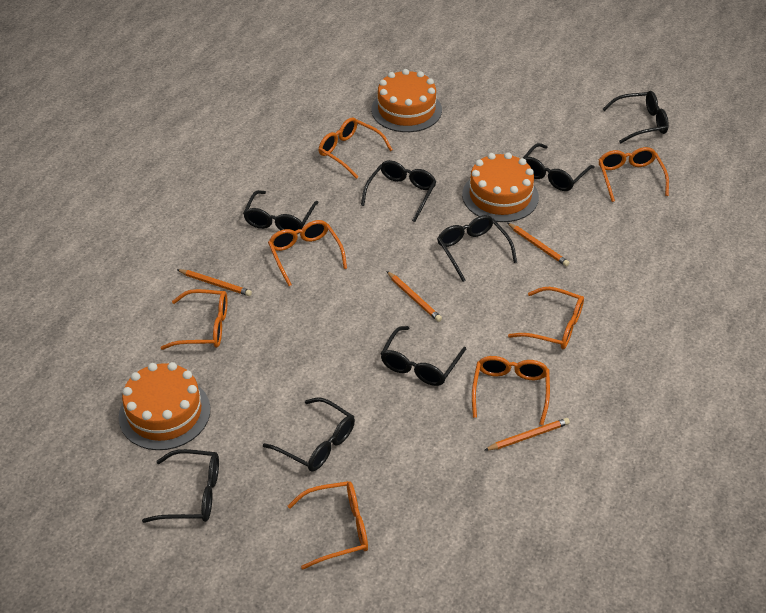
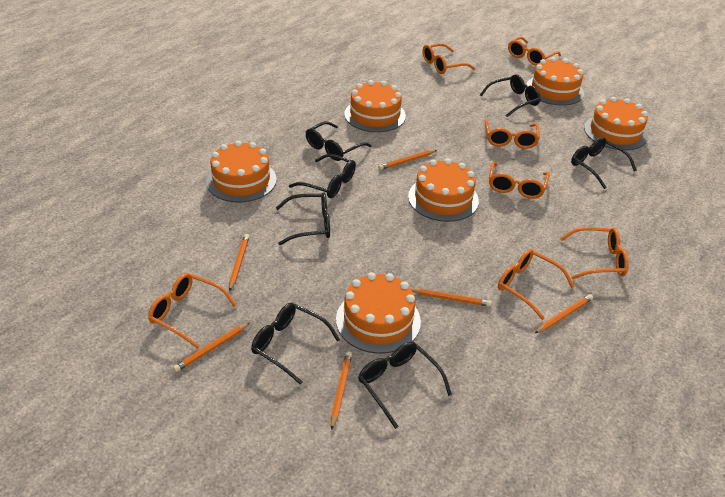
black glasses: [142,449,219,523] [243,190,319,234] [263,397,355,472] [361,160,436,222] [381,326,466,386] [437,215,517,282] [523,143,595,191] [603,91,669,143] = 8 -> [251,303,340,384] [276,192,330,245] [289,154,356,198] [306,121,372,161] [358,342,452,429] [480,74,541,117] [571,137,637,189] = 7
orange cake: [119,362,210,450] [371,69,442,132] [462,152,539,222] = 3 -> [206,141,277,202] [336,272,421,354] [345,80,406,132] [408,158,479,222] [526,57,584,105] [584,97,648,150] = 6
orange pencil: [177,269,252,296] [386,271,442,322] [485,418,570,450] [507,223,569,267] = 4 -> [173,323,250,372] [229,234,249,291] [331,352,352,430] [378,150,437,170] [411,288,492,307] [535,294,593,333] = 6

